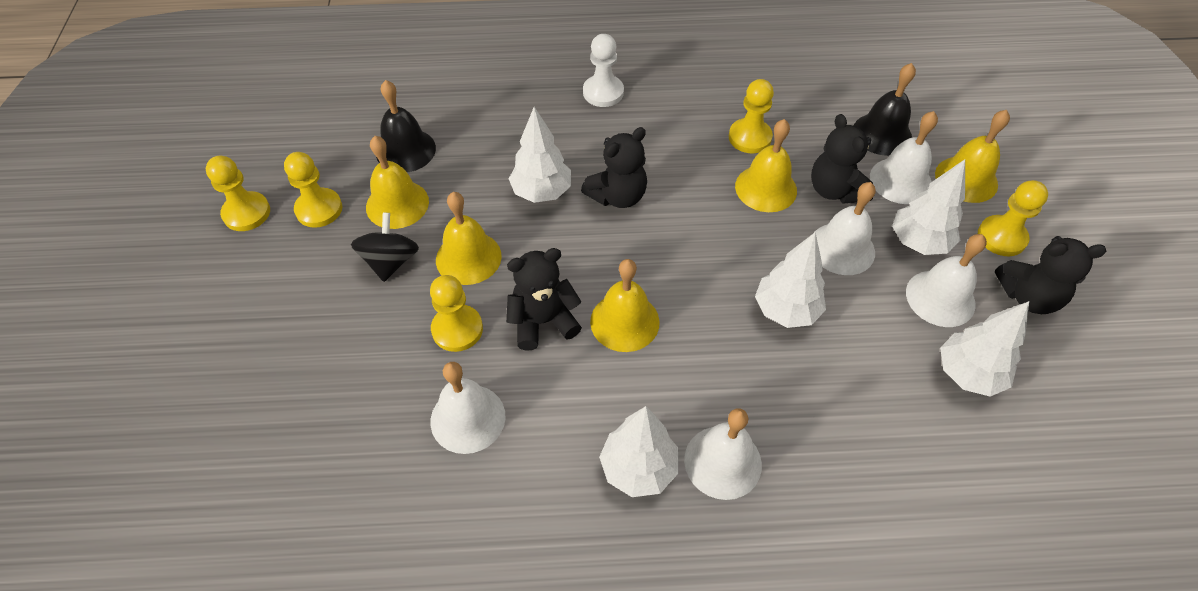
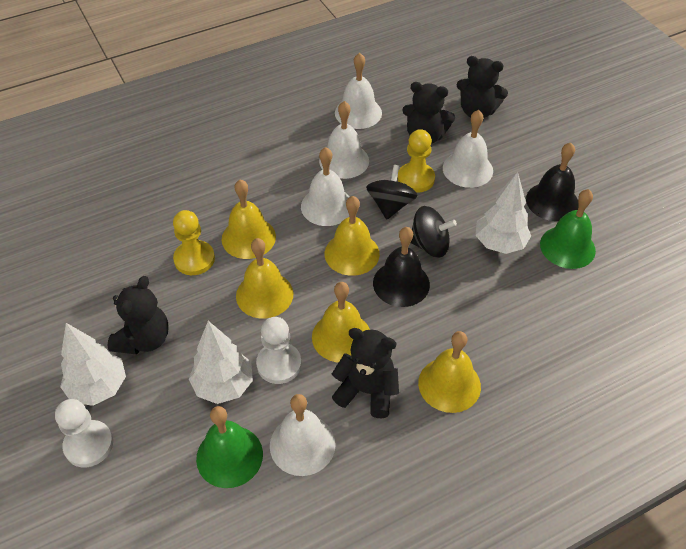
black spinning top: [351,212,419,282] = 1 -> [366,165,418,219] [411,206,457,258] = 2
green bell: none = 0 -> [196,406,263,488] [540,189,596,269] = 2
white pawn: [583,34,624,107] = 1 -> [55,399,113,467] [256,317,301,384] = 2
white tree: [509,107,571,203] [599,406,678,497] [755,233,826,328] [892,159,965,255] [940,301,1029,397] = 5 -> [60,323,126,406] [189,321,253,404] [475,172,531,254] = 3
yellow pawn: [206,156,270,231] [284,152,342,228] [430,275,483,352] [729,79,774,153] [978,180,1048,256] = 5 -> [173,210,215,275] [398,129,435,193] = 2

